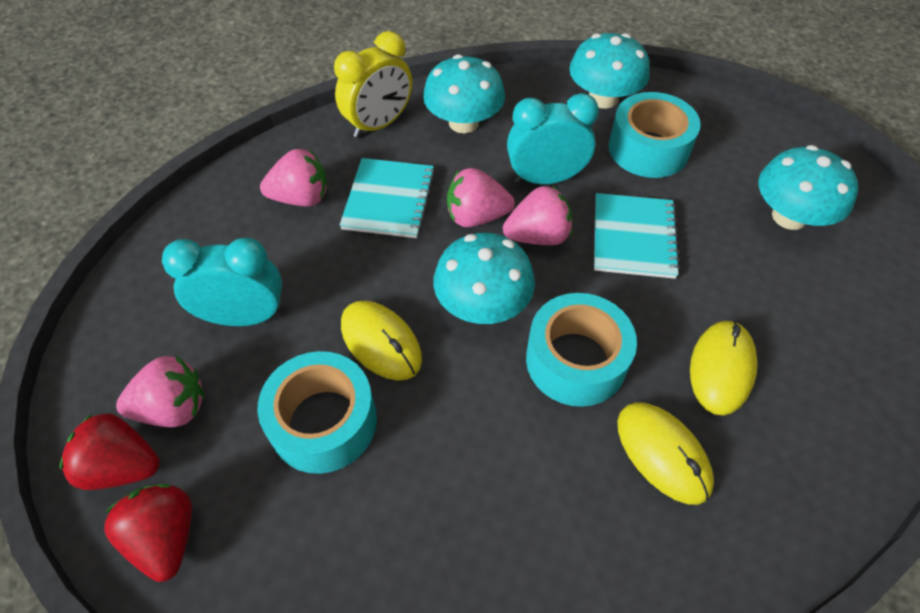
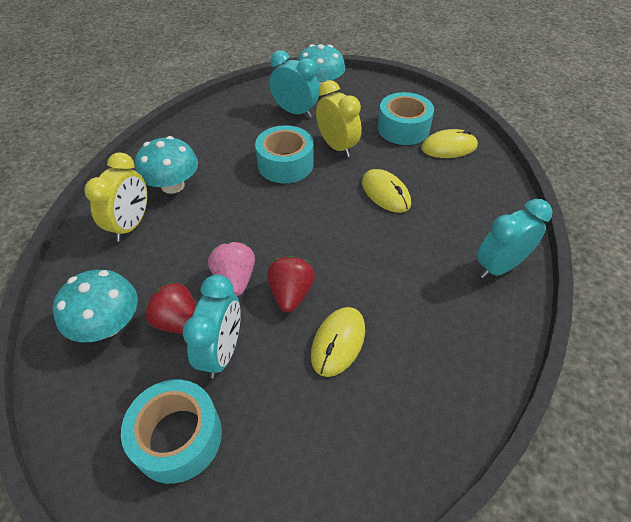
pink strawberry: [116,356,204,427] [260,149,327,207] [447,168,515,227] [503,186,573,245] = 4 -> [208,242,255,296] = 1
turquoise clock: [162,238,282,326] [507,93,599,184] = 2 -> [183,274,241,379] [269,50,320,118] [477,199,552,278] = 3
turquoise mushroom: [423,54,505,134] [433,233,535,324] [569,33,650,109] [758,145,859,230] = 4 -> [53,270,138,342] [135,136,198,194] [297,44,345,87] = 3
turquoise notebook: [340,158,435,238] [594,193,680,279] = 2 -> none = 0
yellow clock: [334,31,412,138] = 1 -> [84,153,147,242] [316,80,362,157] = 2

